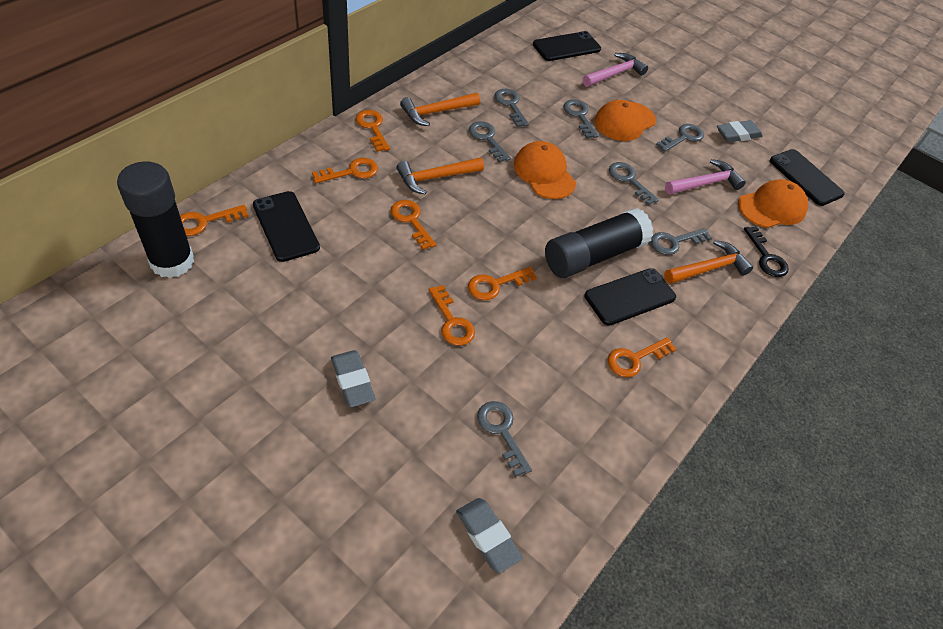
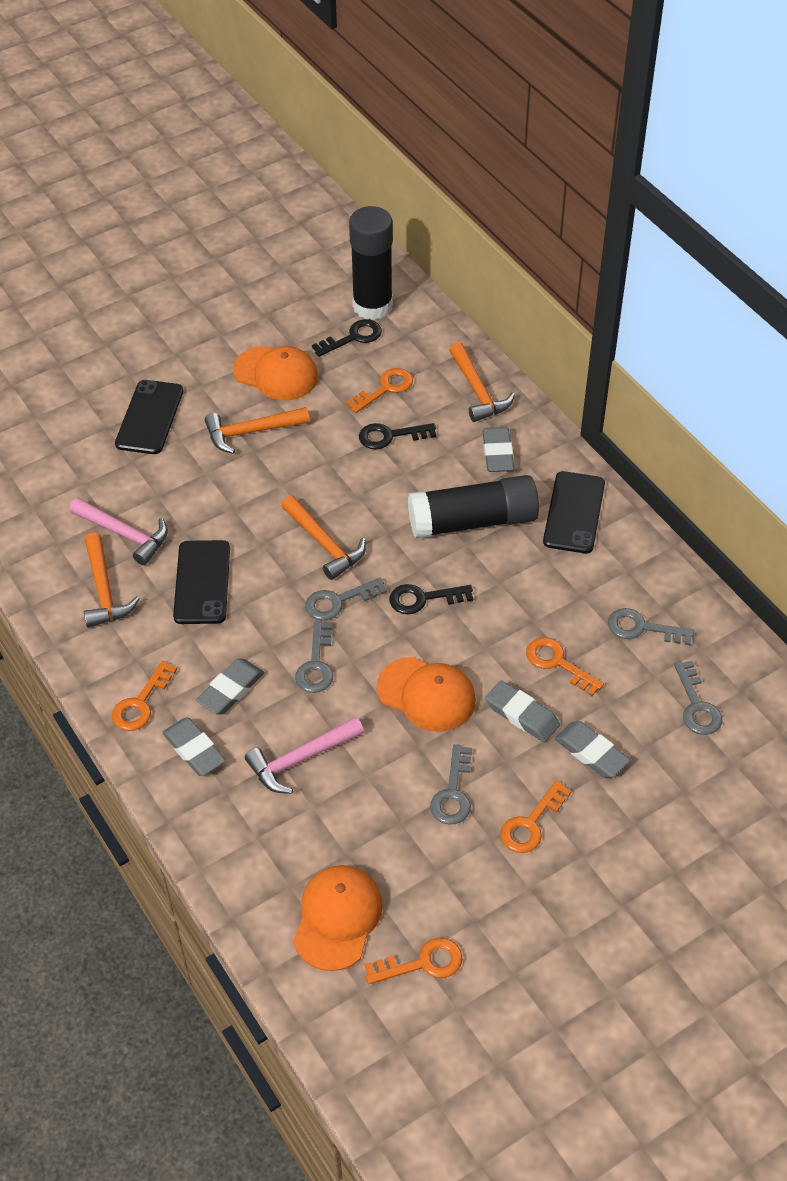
black key: [744,226,789,277] = 1 -> [312,319,382,357] [359,423,436,450] [389,584,473,615] = 3
black phone: [253,191,320,262] [533,31,601,61] [585,268,676,326] [769,149,845,206] = 4 -> [115,380,183,454] [173,540,230,624] [543,471,605,554] = 3
grey eraser: [331,350,375,407] [456,498,523,573] [717,120,763,142] = 3 -> [162,717,226,776] [196,659,264,715] [482,427,514,472] [485,680,560,742] [555,721,630,778] = 5
grey key: [469,121,511,163] [477,401,532,477] [495,89,529,127] [563,100,598,139] [609,162,659,205] [650,228,712,255] [656,124,704,152] = 7 -> [295,621,333,693] [305,577,387,621] [430,744,472,825] [608,608,694,645] [674,661,722,735] = 5
orange hammer: [396,158,484,194] [400,93,480,126] [664,240,753,284] = 3 -> [84,533,140,628] [205,407,310,454] [281,496,366,580] [449,342,515,422] = 4
orange key: [180,205,248,236] [312,158,378,183] [356,110,390,152] [391,200,437,250] [428,285,475,346] [468,267,537,300] [608,337,677,377] = 7 -> [112,661,177,731] [346,368,413,413] [365,938,463,984] [500,780,572,853] [526,637,604,696] = 5

